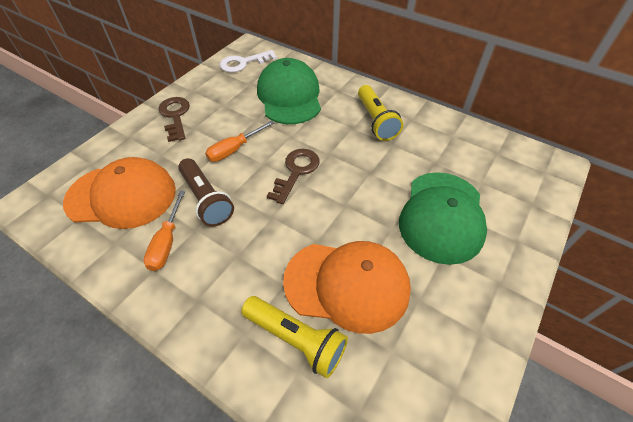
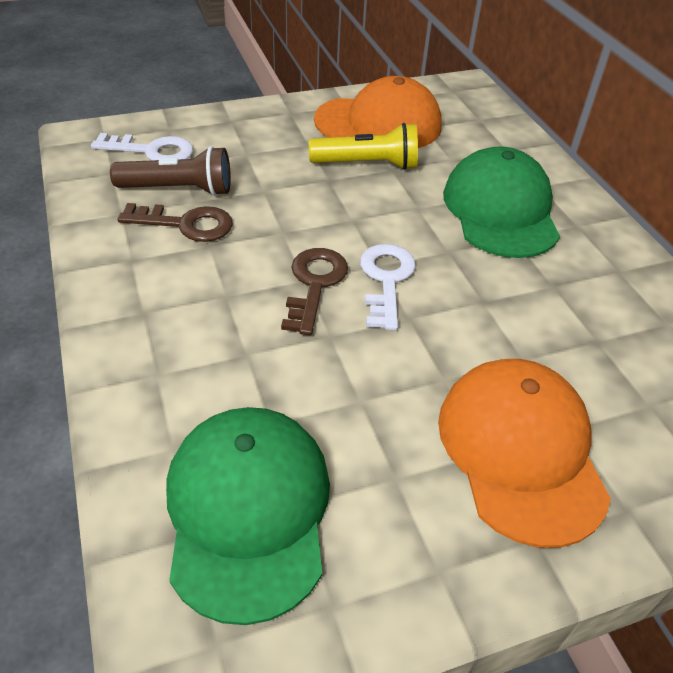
orange screwdriver: [143,191,185,271] [205,120,274,162] = 2 -> none = 0
white key: [220,50,277,73] = 1 -> [91,133,193,161] [360,244,416,330] = 2
yellow flashlight: [241,296,348,378] [358,85,403,141] = 2 -> [309,123,418,170] = 1

